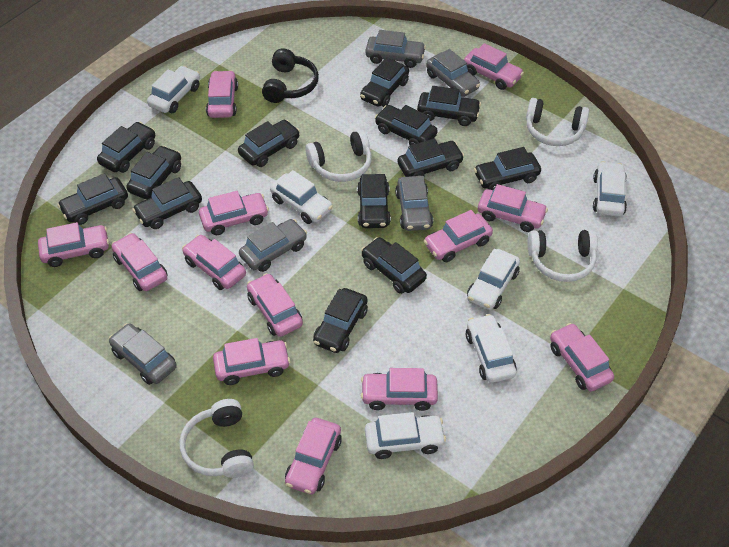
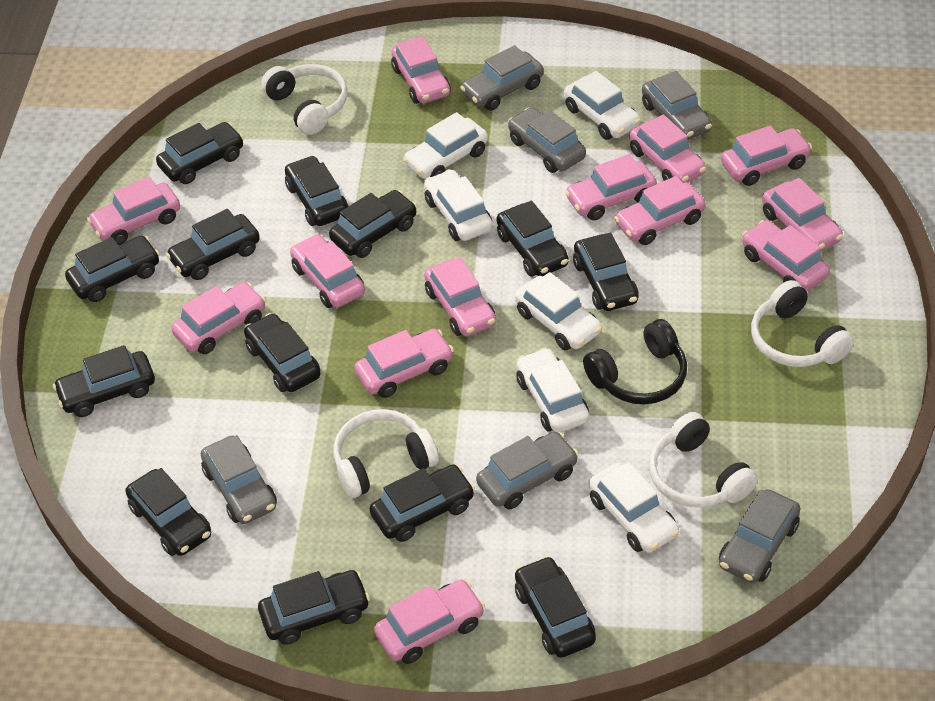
grey car: [109,323,177,385] [239,219,307,272] [365,30,426,68] [395,176,433,231] [426,49,480,97] = 5 -> [201,435,277,524] [460,45,544,111] [476,432,579,509] [508,107,586,173] [642,71,712,140] [719,489,801,583] = 6

